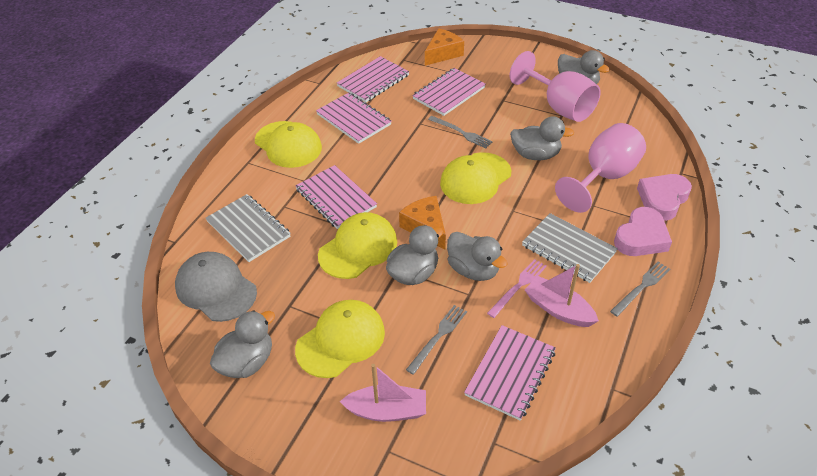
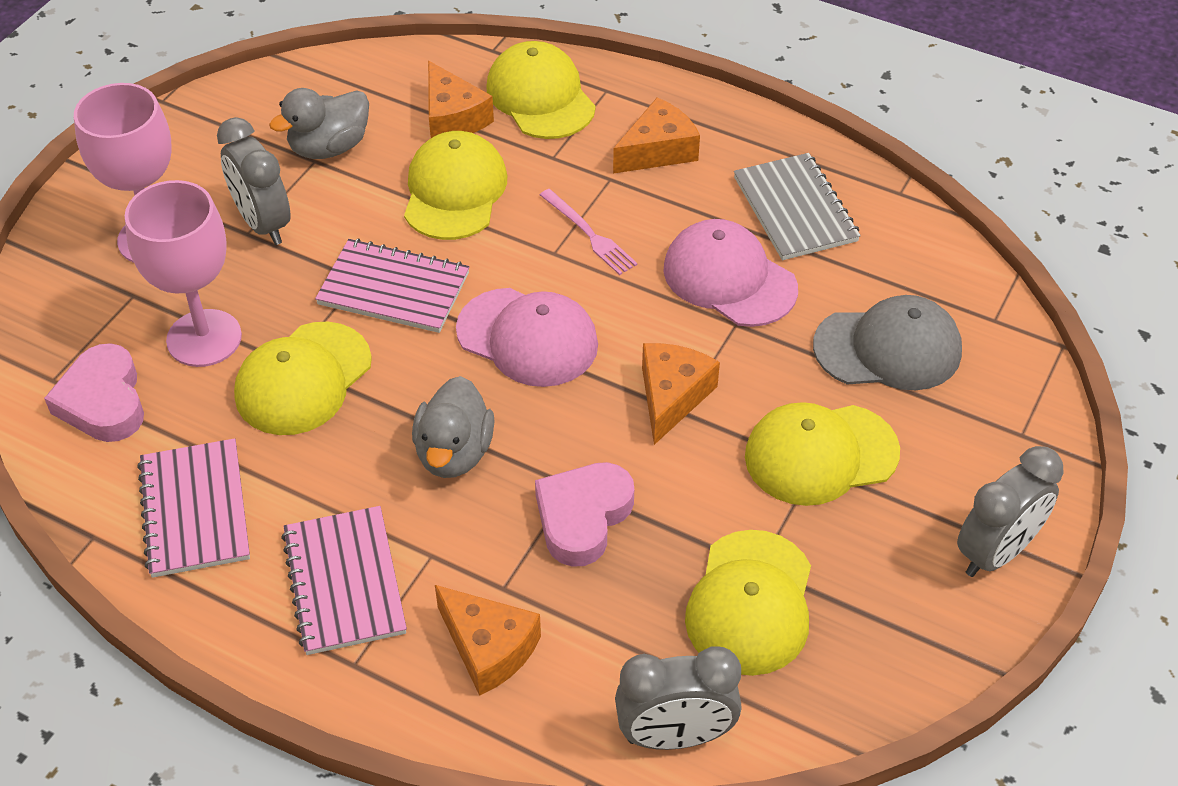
grey clock: none = 0 -> [217,117,290,245] [615,646,742,750] [957,446,1064,577] = 3
grey duck: [210,310,275,378] [386,225,443,285] [447,232,507,281] [510,116,574,160] [558,50,610,84] = 5 -> [269,88,369,159] [412,376,495,478] = 2
grey fork: [406,305,467,375] [428,116,493,149] [610,261,670,317] = 3 -> none = 0
grey notebook: [206,194,291,262] [522,213,618,283] = 2 -> [734,153,861,260] = 1
orange cheese: [399,196,446,250] [425,29,464,66] = 2 -> [428,61,494,138] [435,585,541,696] [613,97,700,174] [642,343,720,445] = 4
pink boat: [340,364,426,422] [525,264,599,327] = 2 -> none = 0
pink cap: none = 0 -> [456,288,598,387] [663,219,798,327] = 2
pink notebook: [295,165,377,229] [316,93,392,144] [337,56,409,102] [412,68,486,116] [464,325,556,421] = 5 -> [137,438,250,578] [281,506,407,655] [315,239,470,333] = 3
yellow cap: [255,121,322,168] [295,300,385,378] [318,212,397,279] [440,152,511,204] = 4 -> [234,322,372,435] [404,131,507,240] [486,41,596,139] [685,530,811,676] [745,402,900,506] = 5

